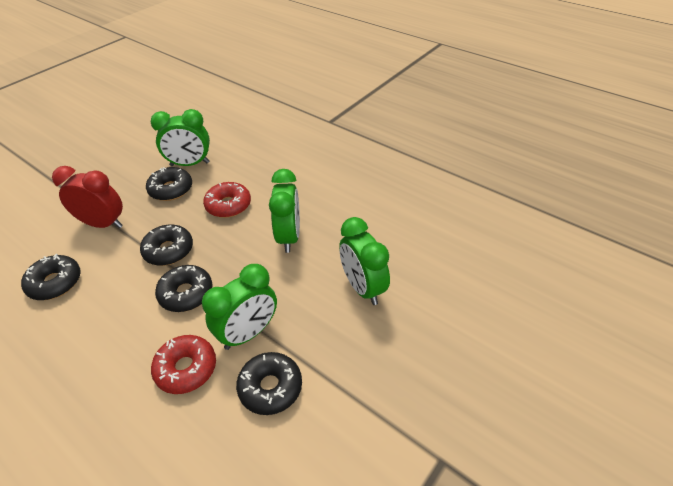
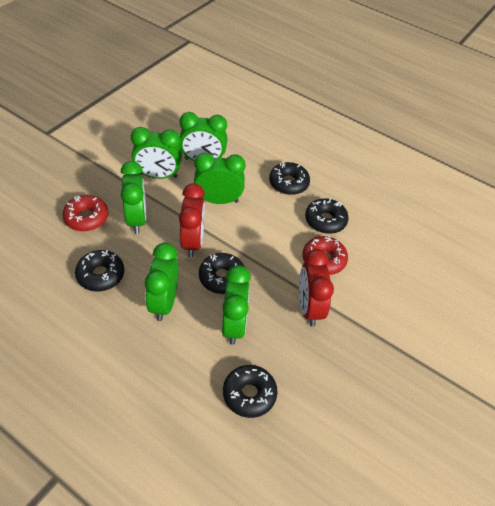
green clock: [151,109,210,166] [202,264,277,350] [269,169,300,253] [339,217,390,305] = 4 -> [120,161,146,234] [131,127,182,179] [145,243,179,321] [179,112,227,161] [194,153,245,204] [222,265,251,345] = 6
red clock: [52,166,123,228] = 1 -> [179,183,205,257] [299,249,334,327] = 2

